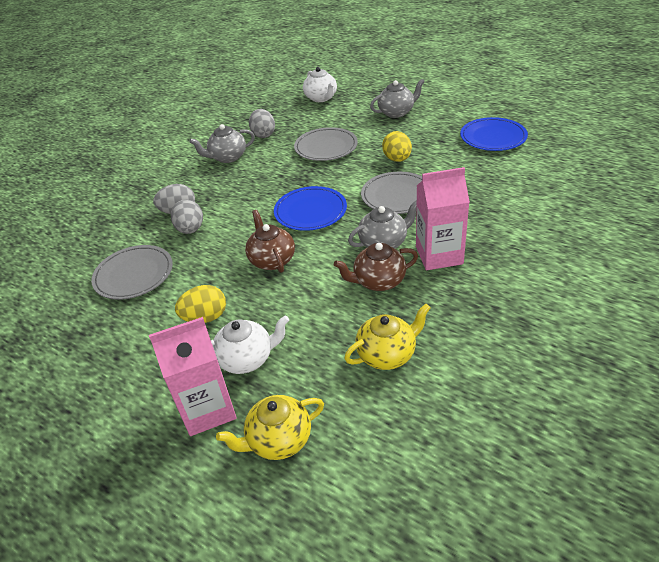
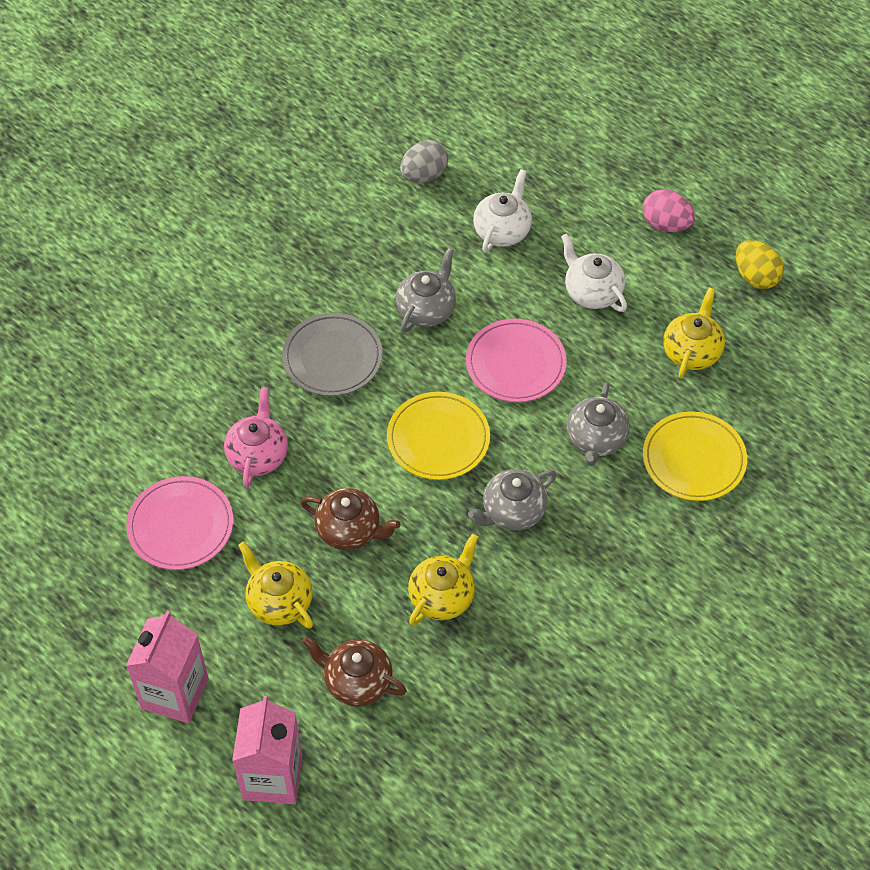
blue plate: [274,186,347,231] [460,117,528,151] = 2 -> none = 0
grey egg: [153,184,195,214] [171,200,203,234] [249,109,275,138] = 3 -> [400,140,448,183] = 1
grey plate: [91,245,173,300] [294,127,358,161] [361,172,422,214] = 3 -> [282,313,383,396] = 1
pink egg: none = 0 -> [643,189,695,232] = 1
pink plate: none = 0 -> [126,476,233,570] [466,319,567,402] = 2
pink teapot: none = 0 -> [224,387,288,488] = 1
yellow egg: [175,285,226,323] [382,131,412,162] = 2 -> [736,240,784,289] = 1
yellow plate: none = 0 -> [387,392,490,480] [643,412,747,501] = 2
yellow teapot: [216,395,324,460] [344,304,431,370] = 2 -> [238,542,313,629] [408,534,478,626] [663,287,725,379] = 3

